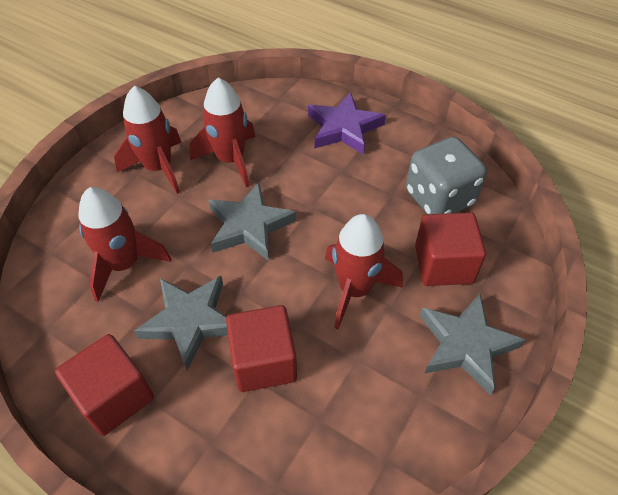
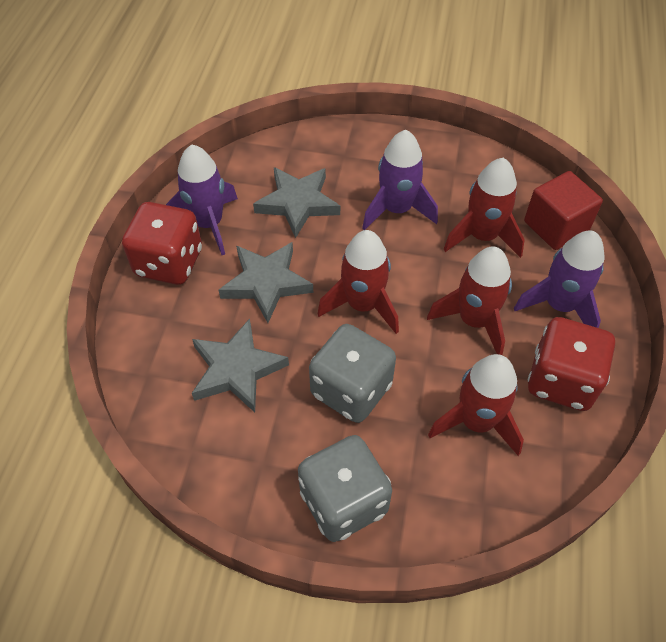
grey dice: [406,137,487,214] = 1 -> [298,435,392,542] [309,324,396,423] = 2
purple rocket: none = 0 -> [166,145,238,255] [362,130,438,230] [514,231,605,328] = 3
purple star: [308,92,386,155] = 1 -> none = 0
red cube: [55,334,154,436] [226,305,297,392] [415,212,486,286] = 3 -> [524,171,603,250] = 1
red dice: none = 0 -> [122,202,202,285] [528,317,615,411] = 2

